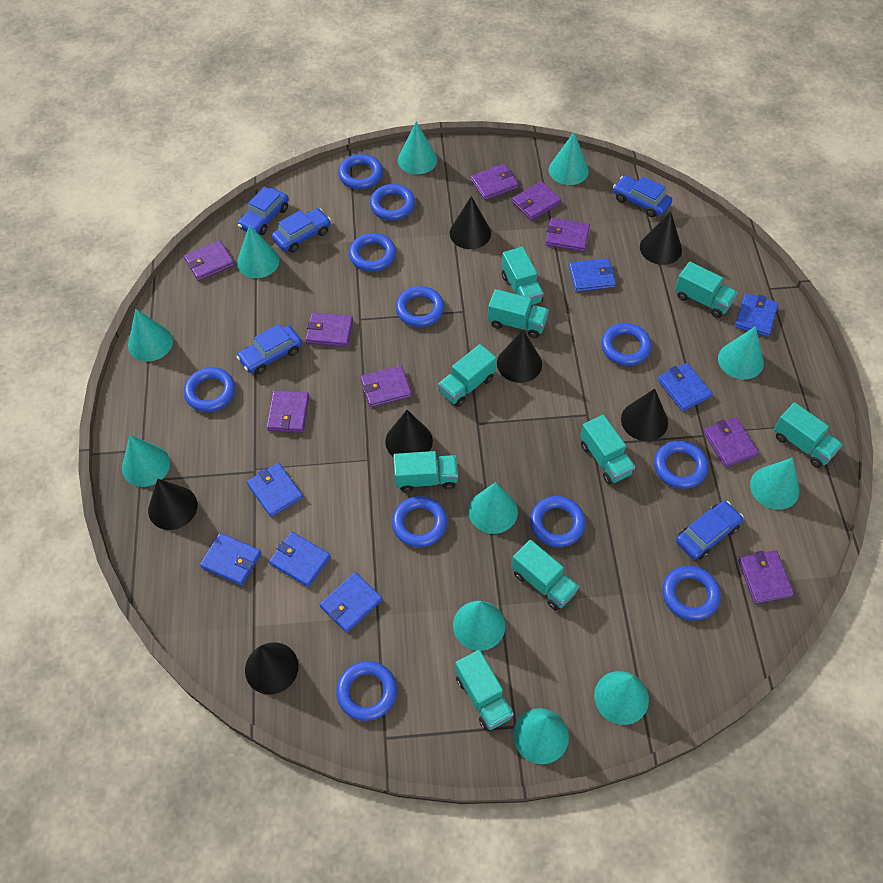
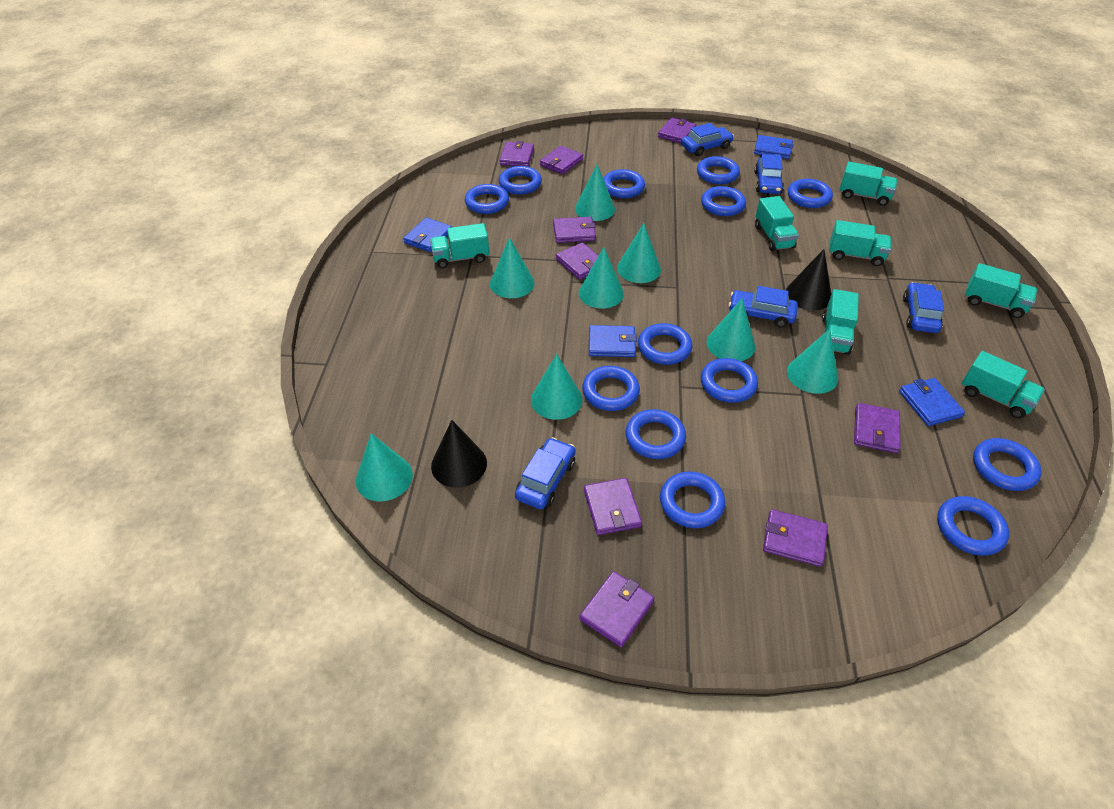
black cone: [148,479,198,530] [245,642,299,695] [385,410,433,457] [450,196,491,249] [497,330,542,383] [621,389,668,441] [640,211,682,265] = 7 -> [431,420,487,488] [786,249,831,310] = 2
blue ring: [184,367,235,412] [336,661,397,721] [338,154,383,189] [349,233,396,272] [370,184,415,221] [392,496,447,547] [396,286,444,327] [530,496,586,547] [601,323,652,366] [654,440,708,489] [662,566,721,621] = 11 -> [465,184,509,214] [499,166,542,195] [582,366,640,411] [603,169,645,198] [626,409,686,459] [638,323,692,365] [660,472,725,528] [697,156,740,184] [701,186,746,216] [701,358,758,403] [788,179,833,208] [937,496,1009,556] [973,438,1042,491] = 13
blue wallet: [200,533,261,586] [247,463,303,517] [269,532,331,587] [319,572,382,633] [569,258,616,292] [658,363,713,411] [735,293,779,337] = 7 -> [403,217,452,252] [589,325,637,357] [754,135,793,159] [899,378,965,426] = 4
turquoise cone: [122,435,170,487] [128,309,173,361] [237,225,280,278] [398,122,437,174] [453,601,505,651] [469,482,518,534] [513,708,569,764] [549,132,589,185] [594,671,649,725] [718,326,764,380] [750,457,800,510] = 11 -> [356,433,413,501] [490,237,534,298] [531,354,583,420] [575,164,615,221] [579,247,624,309] [617,223,661,283] [706,298,755,361] [787,329,838,394] = 8
turquoise truck: [393,451,458,492] [438,344,497,407] [455,650,514,731] [488,289,549,338] [502,247,544,305] [512,540,579,611] [580,415,635,484] [675,262,738,318] [774,402,843,468] = 9 -> [430,223,489,269] [755,196,799,251] [822,289,859,355] [829,220,891,266] [840,162,898,206] [962,351,1045,419] [965,263,1037,318] = 7

